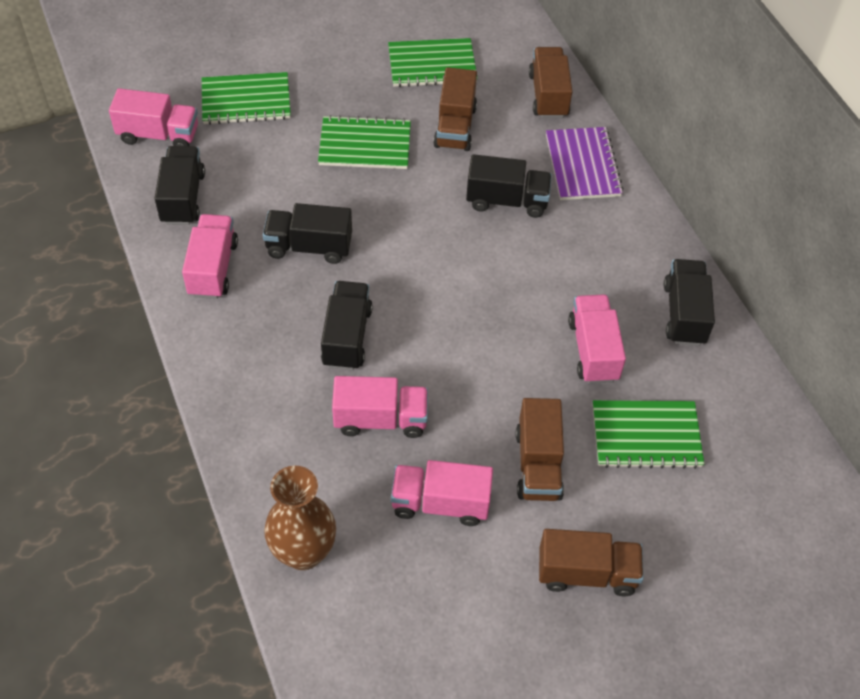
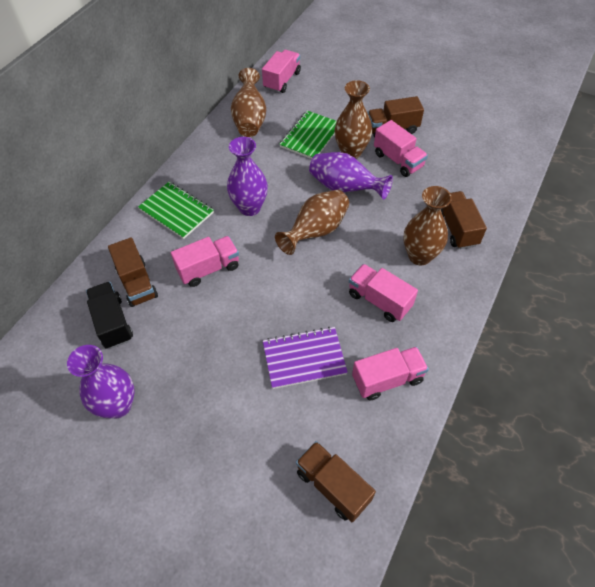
black truck: [154,146,205,225] [263,203,352,264] [321,281,373,370] [466,154,552,218] [664,259,715,346] = 5 -> [86,282,133,349] = 1
brown vase: [264,466,336,570] = 1 -> [231,68,266,137] [275,190,349,255] [334,80,372,159] [404,186,452,266] = 4
green notebook: [202,72,291,125] [318,115,411,169] [388,38,478,87] [593,400,704,469] = 4 -> [138,182,214,239] [279,111,337,159] = 2
purple vase: none = 0 -> [67,345,135,418] [227,137,268,216] [309,152,393,199] = 3

